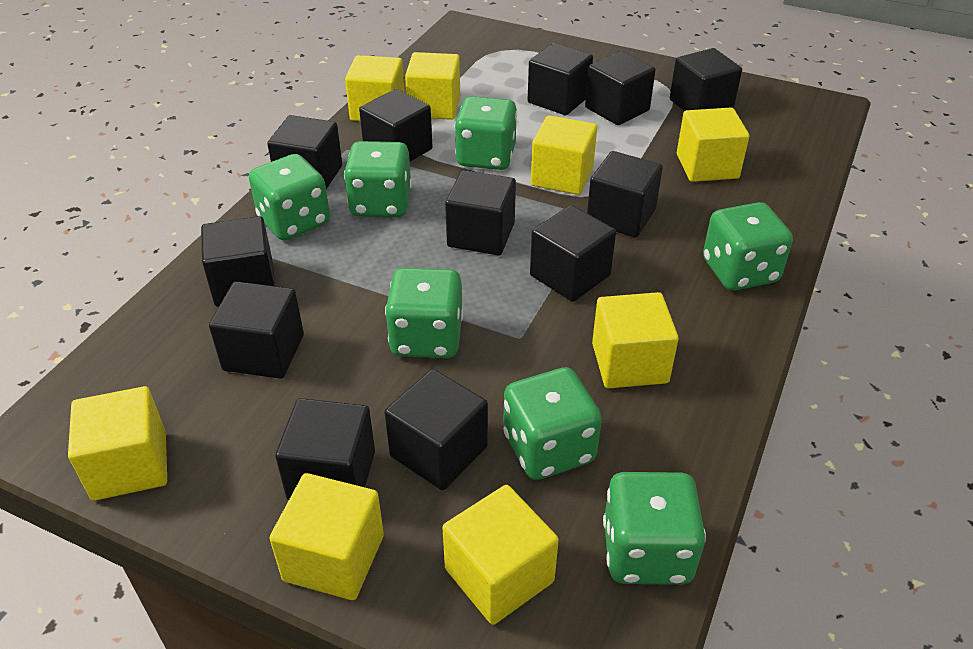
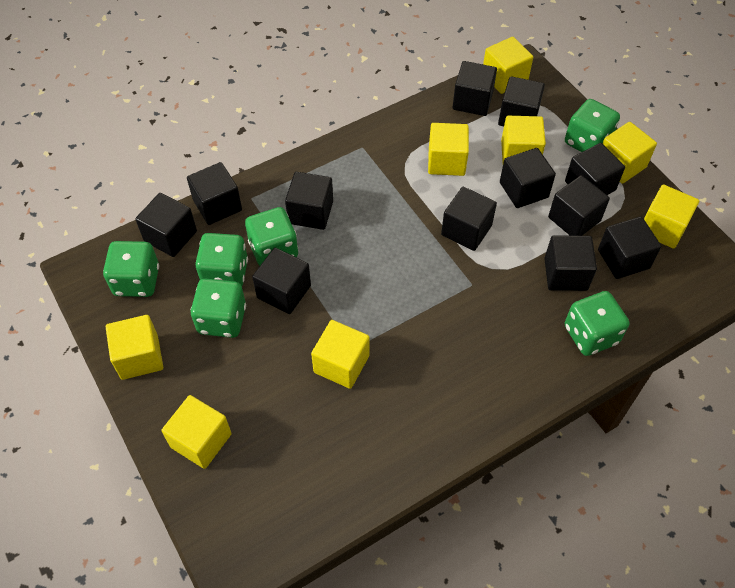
green dice: [249,154,330,240] [344,141,412,217] [385,268,463,358] [454,96,517,170] [503,367,602,480] [603,472,706,585] [703,202,793,291] = 7 -> [103,241,159,297] [190,278,246,338] [195,233,248,286] [245,207,298,266] [565,99,620,152] [565,291,629,356] = 6

